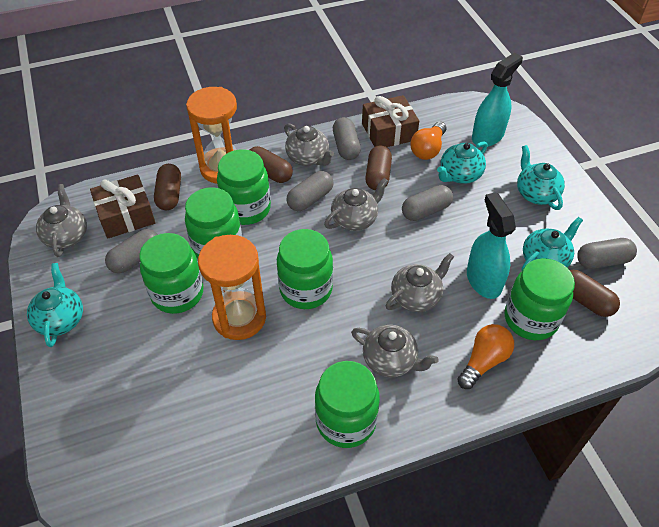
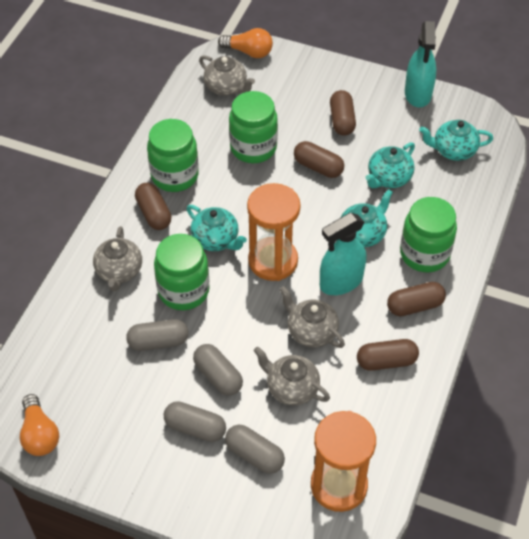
brown capsule: [154,164,181,210] [249,146,293,183] [365,146,392,190] [570,270,620,317] = 4 -> [135,183,172,230] [294,141,344,178] [330,90,356,136] [357,339,419,371] [387,282,446,316] = 5
brown gift: [90,175,156,238] [362,95,419,147] = 2 -> none = 0
green jar: [139,233,204,314] [185,187,242,259] [217,149,271,225] [277,229,333,309] [315,361,380,448] [505,258,575,340] = 6 -> [147,119,199,192] [154,234,210,310] [229,91,278,163] [400,197,457,272] = 4
grey capsule: [105,229,158,273] [287,171,333,211] [333,117,361,160] [402,185,453,221] [577,238,637,269] = 5 -> [126,319,188,351] [164,401,226,442] [193,344,243,396] [225,425,285,474] = 4
grey teapot: [36,184,87,257] [284,123,334,166] [324,177,388,231] [351,325,438,377] [386,253,454,312] = 5 -> [93,226,142,291] [199,55,255,96] [254,347,330,406] [279,286,345,348] = 4

